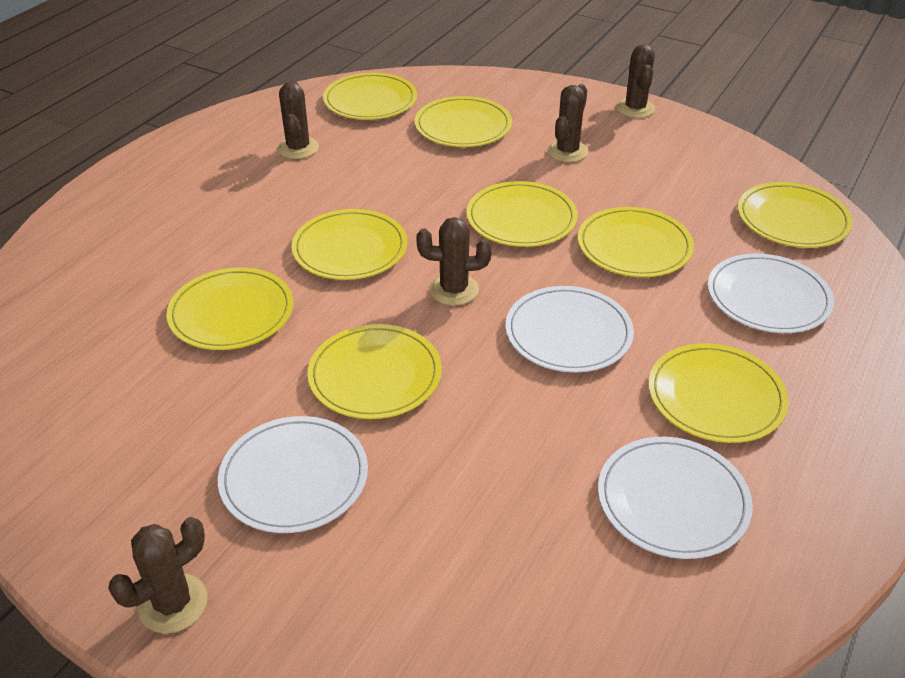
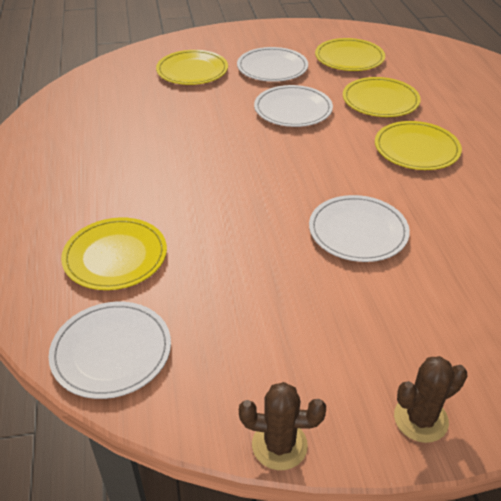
brown cactus: [108,517,208,633] [277,80,319,159] [416,217,492,306] [547,84,589,162] [616,44,655,118] = 5 -> [239,382,326,470] [394,356,468,443] = 2
yellow plate: [166,267,293,350] [292,209,408,280] [307,324,442,419] [323,73,417,120] [415,96,512,147] [466,181,578,247] [578,207,694,277] [648,343,789,443] [738,182,853,248] = 9 -> [61,218,167,290] [156,50,228,85] [315,38,385,71] [343,77,421,117] [375,121,462,170] = 5

